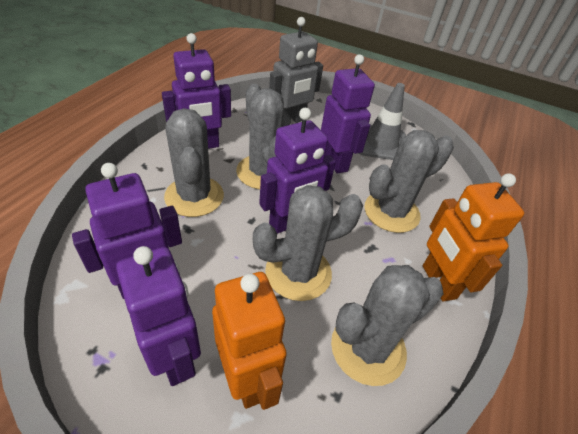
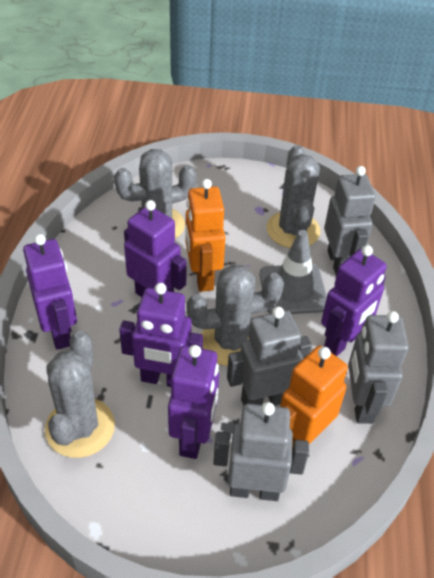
grey cactus: [164,108,224,217] [236,84,284,189] [253,185,363,301] [331,265,443,386] [364,130,454,233] = 5 -> [45,331,115,458] [114,149,197,239] [187,264,284,366] [267,145,320,248] = 4
grey robot: [269,17,323,127] = 1 -> [214,402,309,501] [227,307,312,406] [324,166,376,276] [348,311,409,424] = 4

